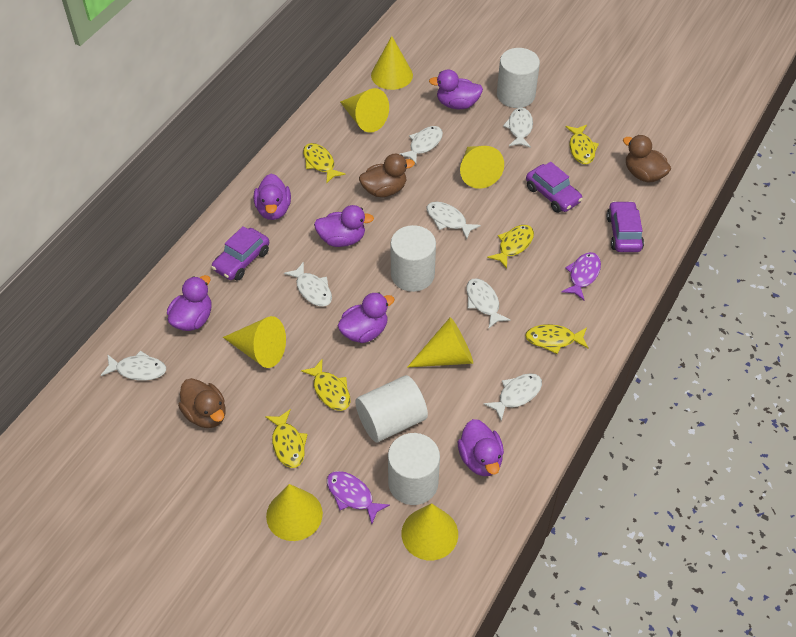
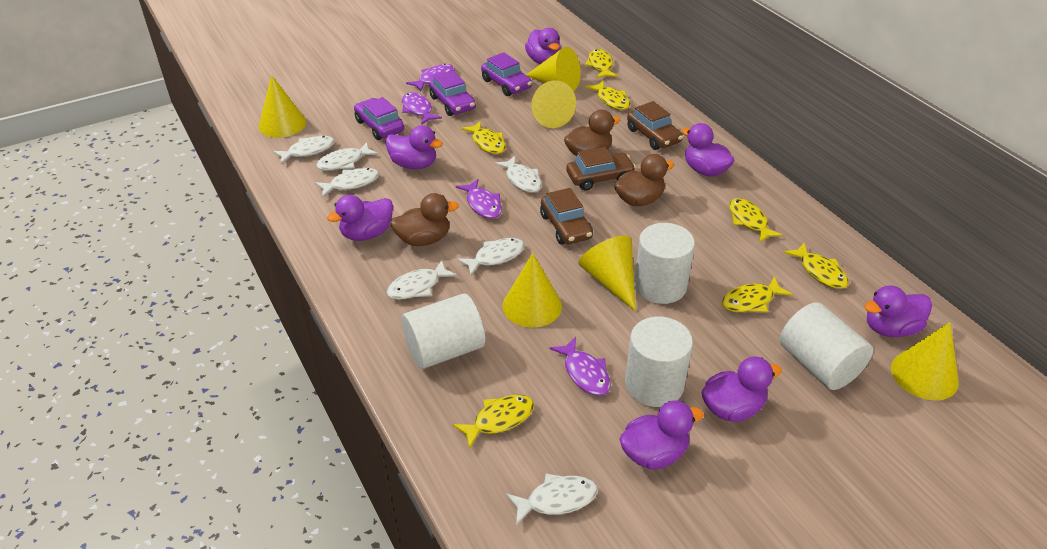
brown car: none = 0 -> [540,188,593,245] [566,147,636,191] [627,101,683,150] = 3
purple duck: [167,275,212,331] [254,174,291,220] [314,205,374,247] [337,292,395,343] [429,69,483,109] [458,419,504,476] = 6 -> [327,195,393,241] [385,125,443,169] [525,28,561,64] [619,400,704,469] [682,123,735,177] [701,356,782,422] [864,285,932,337] = 7
purple fish: [327,471,390,524] [562,252,601,300] = 2 -> [402,92,442,125] [406,64,455,91] [456,179,502,219] [549,337,611,396] = 4
yellow cone: [223,316,286,368] [266,484,323,541] [340,88,389,133] [371,36,413,90] [402,503,458,560] [407,317,473,367] [460,146,504,189] = 7 -> [259,75,306,138] [503,253,562,328] [526,47,581,91] [531,80,576,128] [578,235,636,311] [891,322,959,400] = 6
yellow fish: [265,409,308,468] [301,359,350,411] [303,143,346,184] [487,225,534,269] [525,324,589,354] [566,125,599,164] = 6 -> [452,395,534,449] [461,121,506,154] [585,49,618,79] [585,81,630,110] [722,276,792,312] [729,198,783,243] [784,243,849,289] = 7

